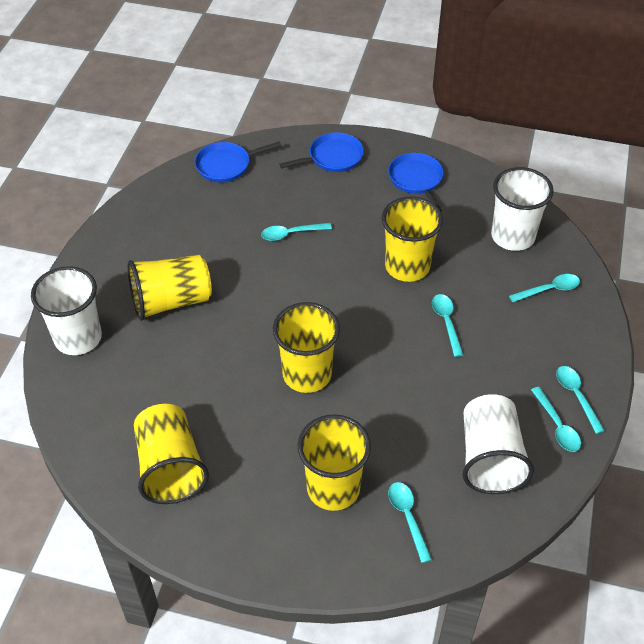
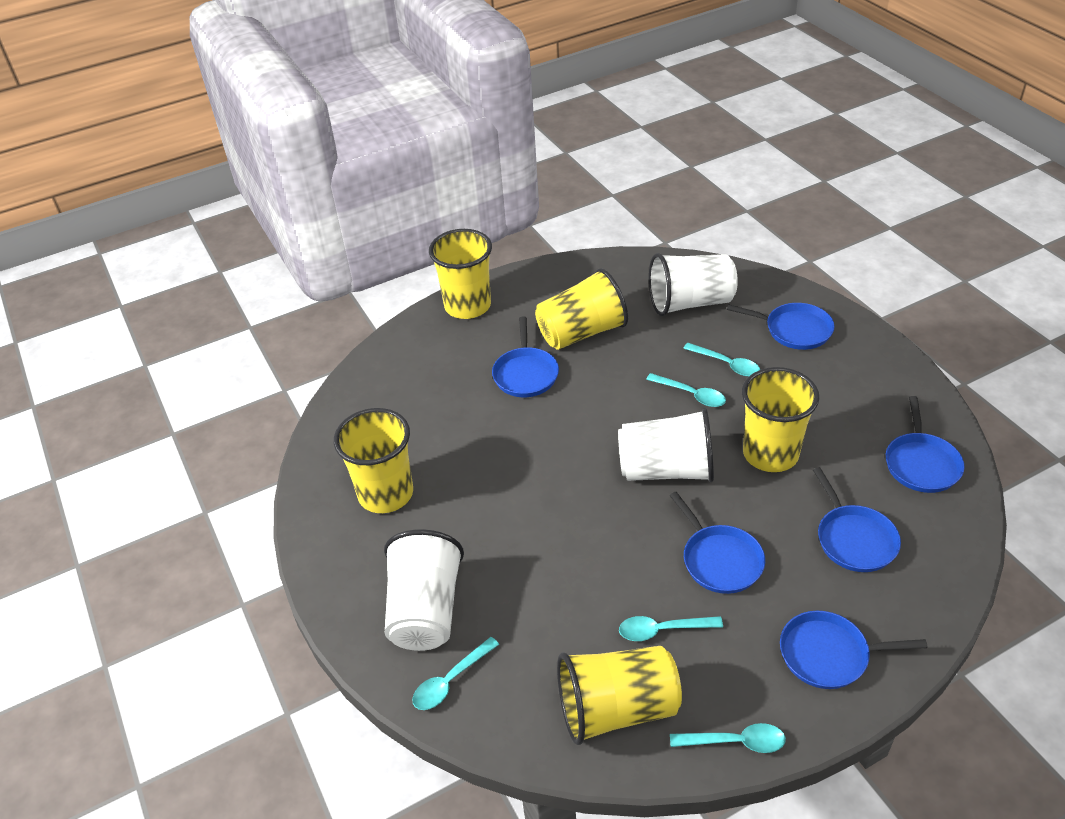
blue pan: [195,141,281,182] [279,132,364,172] [388,153,443,212] = 3 -> [492,316,559,397] [669,492,765,594] [727,303,835,350] [780,611,928,689] [813,467,901,572] [886,396,965,493] = 6
turquoise spoon: [261,223,332,241] [388,482,432,563] [432,294,463,357] [509,274,580,302] [531,387,581,452] [556,366,605,434] = 6 -> [412,637,499,710] [619,616,723,641] [646,373,726,407] [670,723,786,753] [683,343,760,377] = 5

